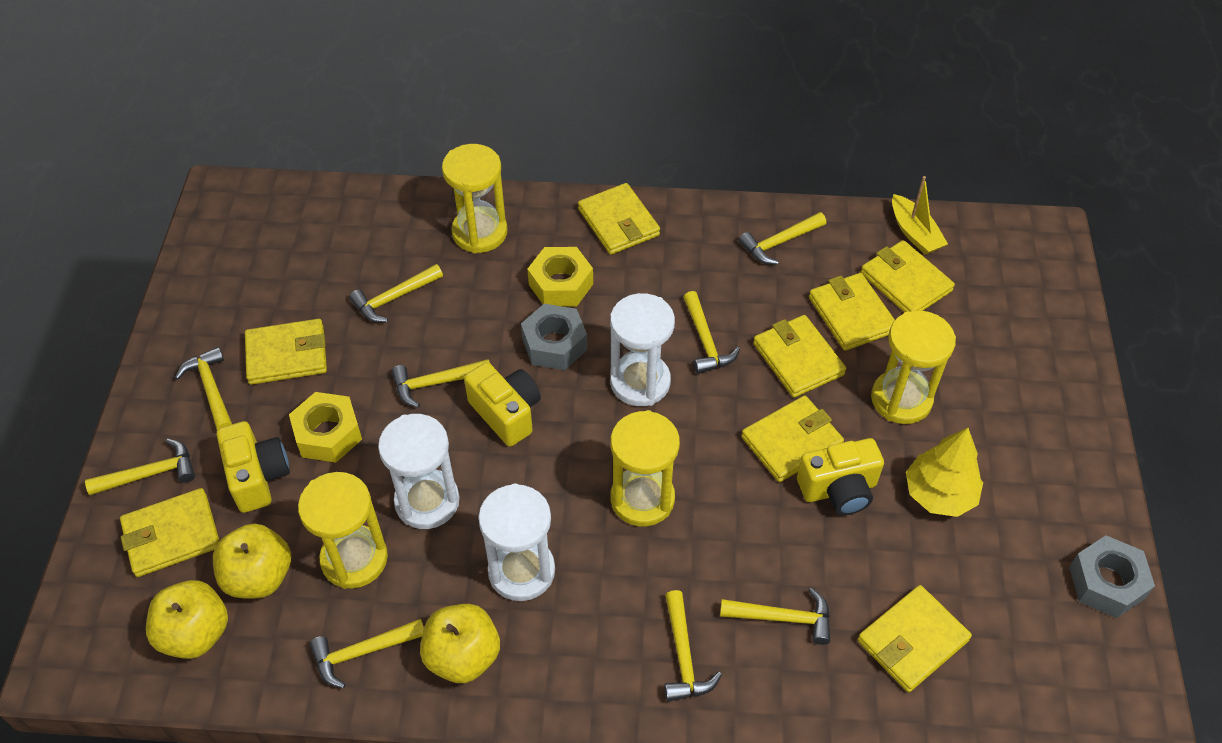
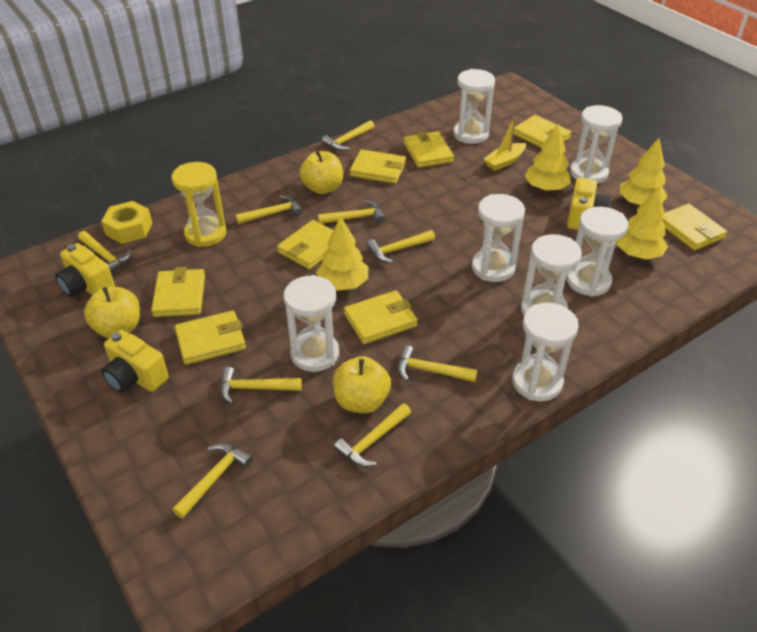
grey nut: [521,304,588,370] [1069,535,1155,618] = 2 -> none = 0
white hourglass: [378,414,459,529] [478,484,555,601] [610,293,675,406] = 3 -> [284,275,339,372] [453,69,495,144] [472,194,525,282] [512,303,579,401] [521,234,582,315] [566,207,628,297] [570,105,622,183] = 7
yellow hourglass: [298,472,388,589] [442,144,507,253] [611,410,680,526] [871,311,956,424] = 4 -> [172,162,226,247] = 1
yellow nut: [289,392,362,463] [527,247,593,307] = 2 -> [101,201,152,244] = 1
yellow tree: [906,428,983,517] = 1 -> [316,216,368,291] [525,124,571,191] [616,187,668,260] [619,138,668,206] = 4

